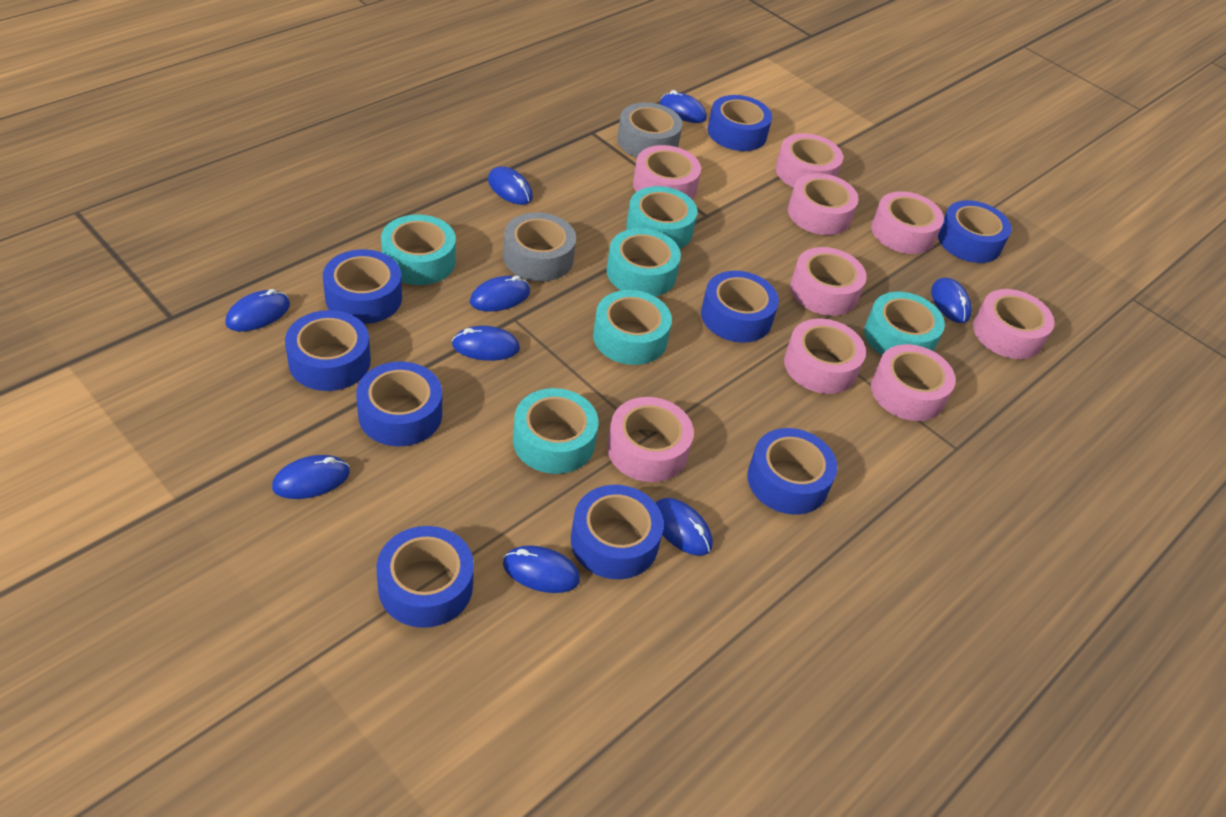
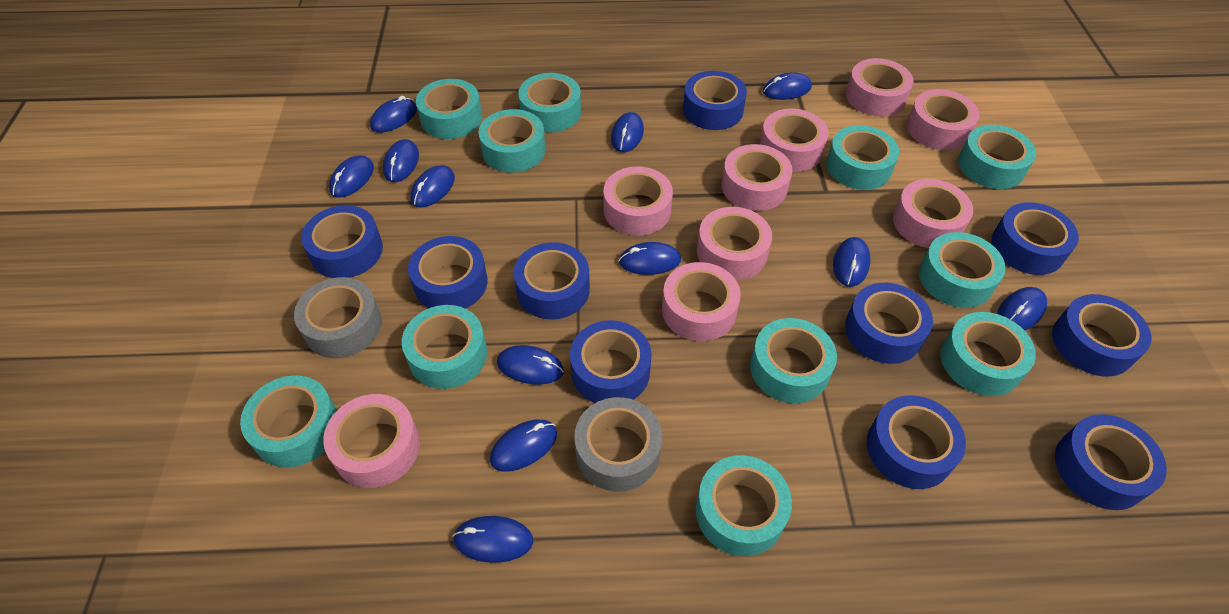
blue mouse: [225,289,290,331] [272,455,350,499] [452,326,520,361] [470,276,530,311] [488,166,533,205] [503,545,580,593] [656,498,713,556] [660,90,707,123] [931,277,972,323] = 9 -> [329,155,374,198] [370,96,417,133] [383,139,419,182] [410,165,455,208] [453,516,533,563] [490,420,557,472] [497,345,564,385] [611,112,644,152] [619,242,681,275] [763,72,812,100] [833,237,870,287] [997,287,1047,330] = 12
blue tape: [285,310,371,391] [323,249,402,324] [356,362,442,446] [377,526,474,628] [571,485,664,579] [701,271,779,343] [708,95,772,151] [747,428,837,515] [938,200,1012,263] = 9 -> [301,205,383,278] [408,236,487,308] [514,242,590,319] [570,320,652,403] [683,71,747,130] [845,283,933,364] [867,395,966,489] [991,202,1079,275] [1052,294,1152,377] [1055,414,1167,510] = 10
turquoise tape: [381,215,456,285] [513,388,598,474] [593,290,672,365] [607,228,681,296] [626,186,697,249] [864,292,945,355] = 6 -> [240,375,337,467] [402,305,487,389] [416,79,482,139] [479,109,546,173] [518,73,581,133] [696,455,792,556] [750,318,837,403] [826,125,899,190] [919,232,1006,308] [941,312,1036,396] [958,125,1036,189] = 11

